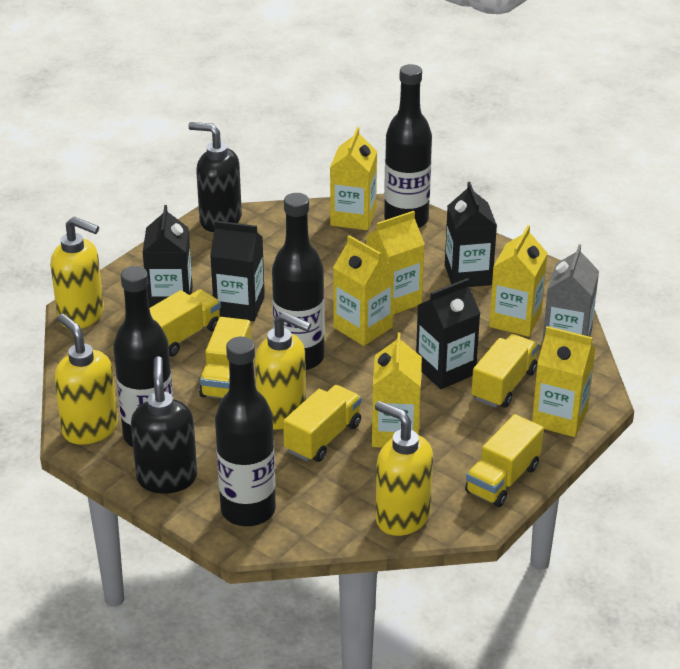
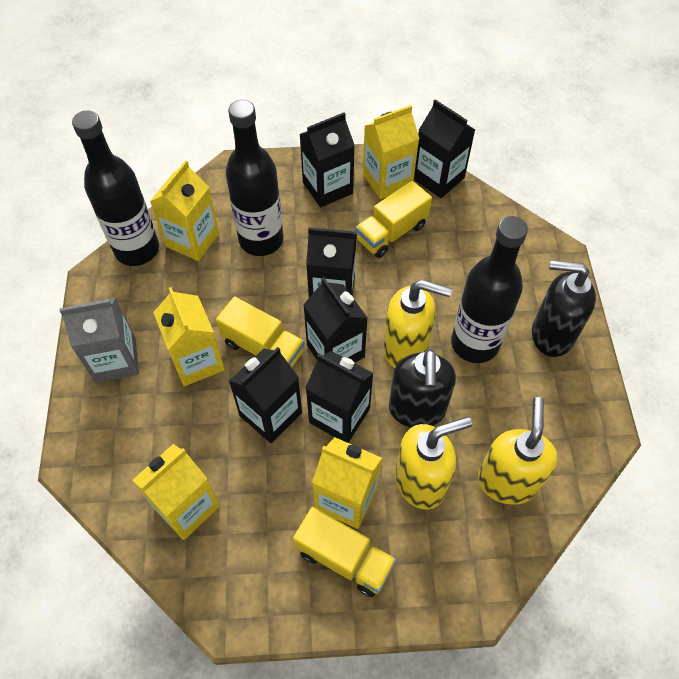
black bottle: [113,266,173,447] [215,336,276,526] [272,193,325,370] [384,64,432,228] = 4 -> [72,110,159,266] [226,100,283,256] [451,216,528,363] = 3
black carton: [143,205,193,308] [210,221,265,321] [416,278,481,389] [445,182,497,287] = 4 -> [229,347,302,443] [300,112,355,207] [303,277,368,362] [305,351,374,443] [306,227,356,297] [414,99,475,198] = 6
yellow carton: [330,127,377,230] [333,235,394,346] [366,211,425,315] [372,332,422,448] [489,225,547,337] [532,326,596,437] = 6 -> [132,444,220,540] [150,160,219,261] [153,287,225,386] [312,437,382,529] [363,105,419,199] = 5
yellow soap dispenser: [51,217,104,328] [54,314,118,445] [255,312,311,430] [375,401,433,536] = 4 -> [383,280,452,368] [395,416,472,509] [478,397,558,505] = 3
yellow truck: [149,289,221,357] [199,317,251,399] [283,385,361,462] [465,414,544,507] [471,334,538,408] = 5 -> [216,297,304,368] [293,507,396,597] [355,181,432,258] = 3

